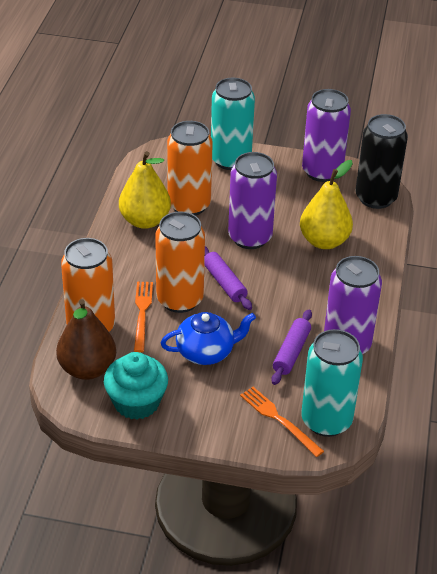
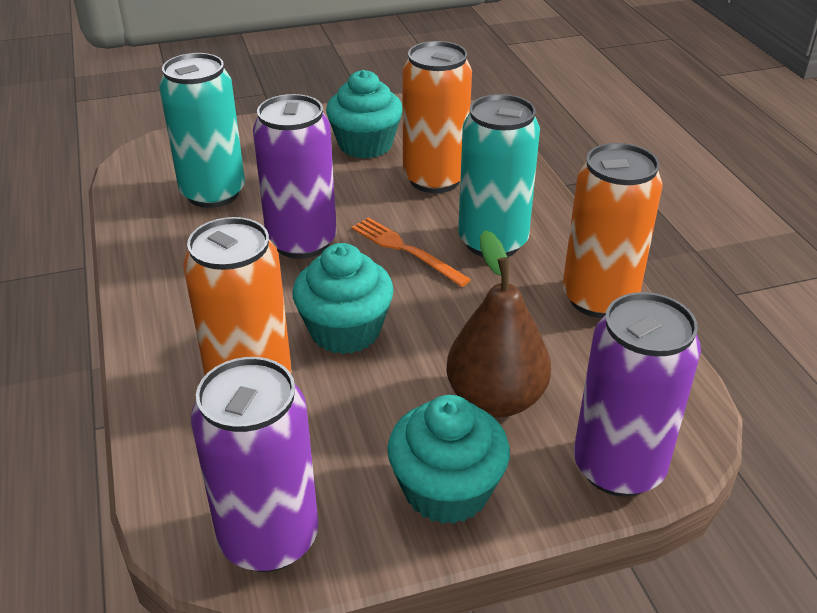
black can: [355,114,408,209] = 1 -> none = 0
blue teapot: [161,312,256,365] = 1 -> none = 0
orange fork: [134,282,153,352] [240,387,324,457] = 2 -> [351,217,471,287] = 1
purple rolling pin: [204,246,252,310] [271,310,312,385] = 2 -> none = 0
turquoise cupcake: [104,352,168,420] = 1 -> [292,243,394,354] [326,70,403,159] [387,395,510,524] = 3
yellow pear: [119,151,171,229] [300,160,353,249] = 2 -> none = 0

